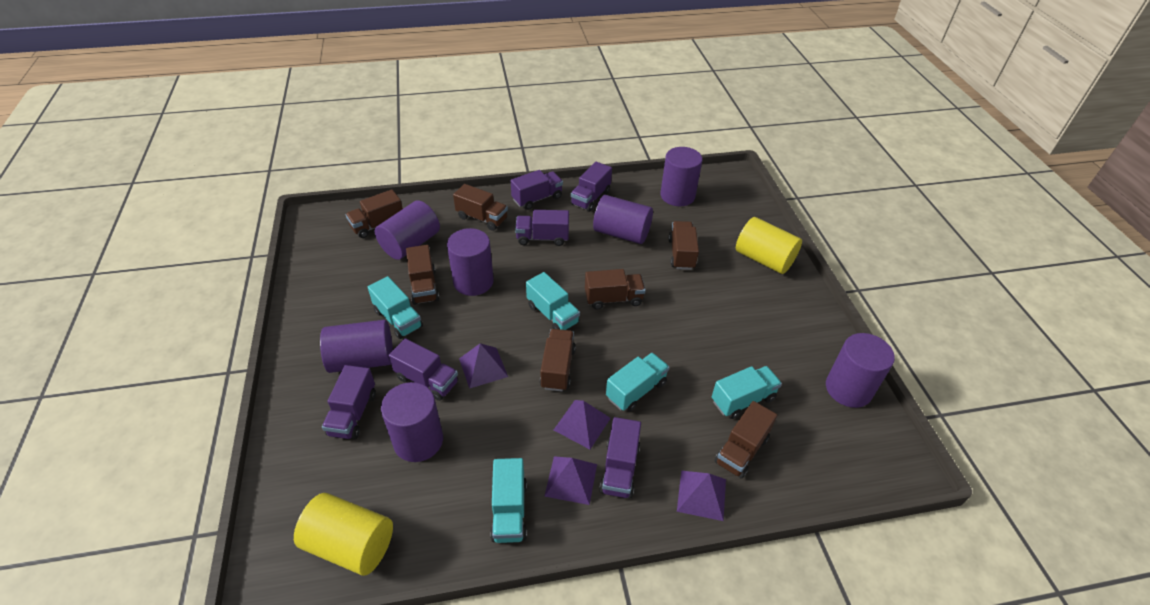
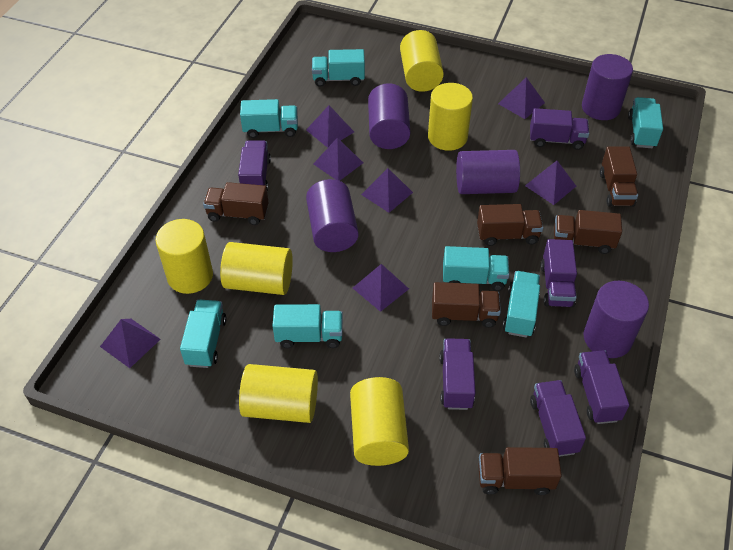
brown truck: [345,189,403,238] [406,245,440,305] [453,184,508,231] [540,329,576,391] [585,269,646,310] [668,221,699,270] [714,401,777,479] = 7 -> [203,182,269,225] [432,282,501,328] [477,204,543,246] [478,447,562,495] [554,210,622,254] [600,146,638,207] = 6
purple cylinder: [320,320,393,373] [375,200,440,260] [381,382,443,462] [447,228,494,296] [593,195,653,244] [660,147,703,206] [826,333,895,408] = 7 -> [306,179,359,252] [368,84,410,149] [456,150,520,194] [582,54,633,120] [584,281,649,358] = 5
purple pyramid: [459,343,508,389] [544,456,597,505] [554,400,611,449] [677,471,726,521] = 4 -> [100,319,161,368] [306,105,354,148] [313,138,363,181] [353,264,409,312] [361,168,413,213] [498,77,545,119] [525,161,576,205] = 7
turquoise truck: [368,276,423,339] [490,458,527,543] [526,272,580,330] [606,353,670,412] [712,366,782,419] = 5 -> [180,300,227,368] [240,99,298,138] [272,304,343,348] [312,49,365,87] [443,246,509,291] [503,271,540,338] [628,97,663,148] = 7
yellow cylinder: [294,493,393,576] [736,217,802,274] = 2 -> [155,219,213,294] [220,242,293,295] [239,364,318,423] [350,377,409,466] [400,30,444,92] [428,83,473,151] = 6

